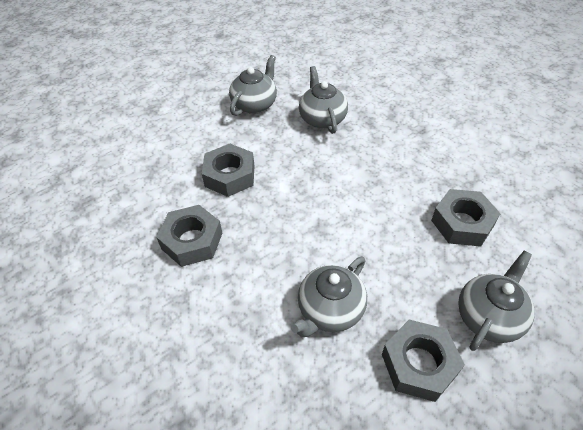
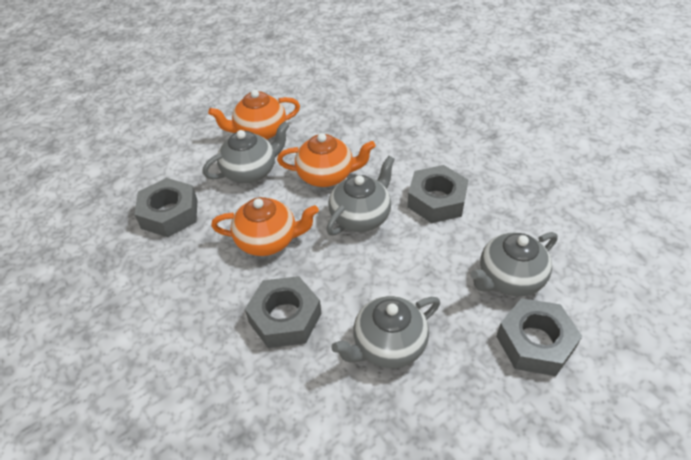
orange teapot: none = 0 -> [208,90,300,140] [211,197,319,256] [277,133,375,187] = 3

